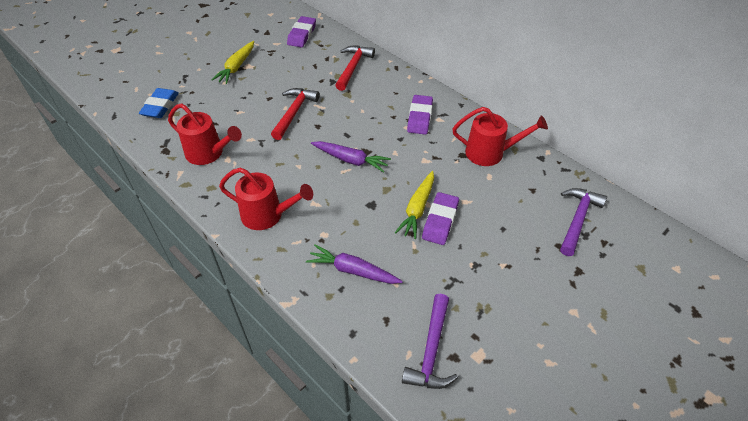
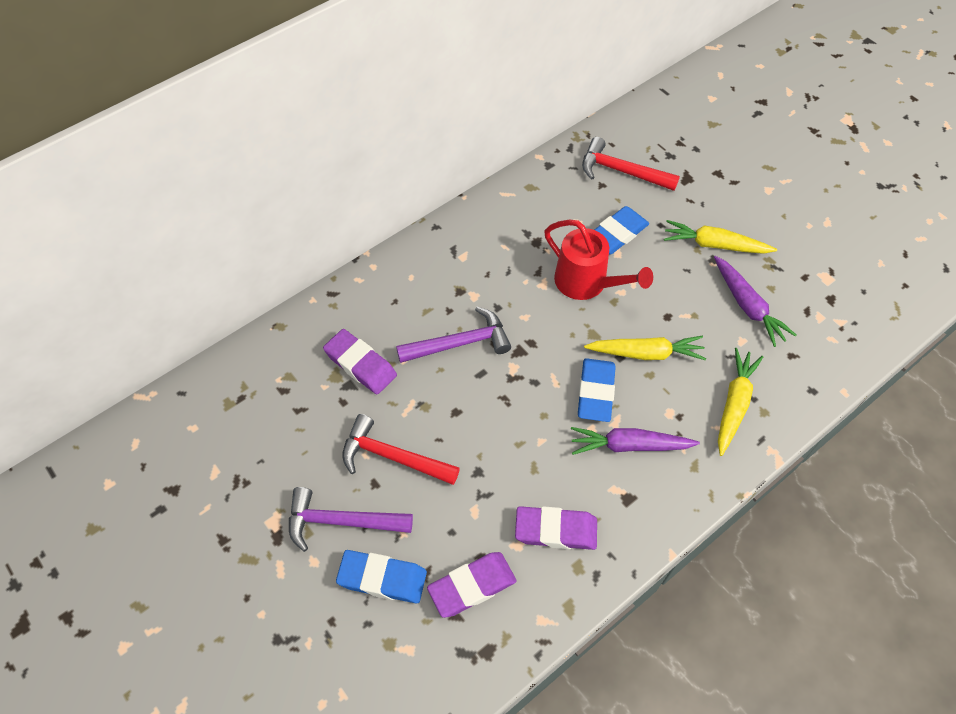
blue eraser: [139,88,179,118] = 1 -> [336,550,427,603] [578,358,616,422] [594,206,649,254] = 3
red watering can: [168,103,242,165] [219,167,313,230] [452,107,548,166] = 3 -> [544,220,653,300] = 1
yellow carrot: [211,41,254,84] [395,171,434,239] = 2 -> [584,336,706,360] [664,220,777,254] [718,348,763,456] = 3

